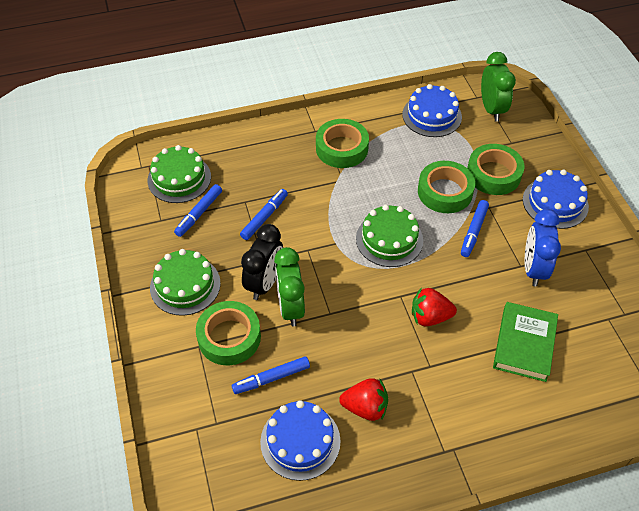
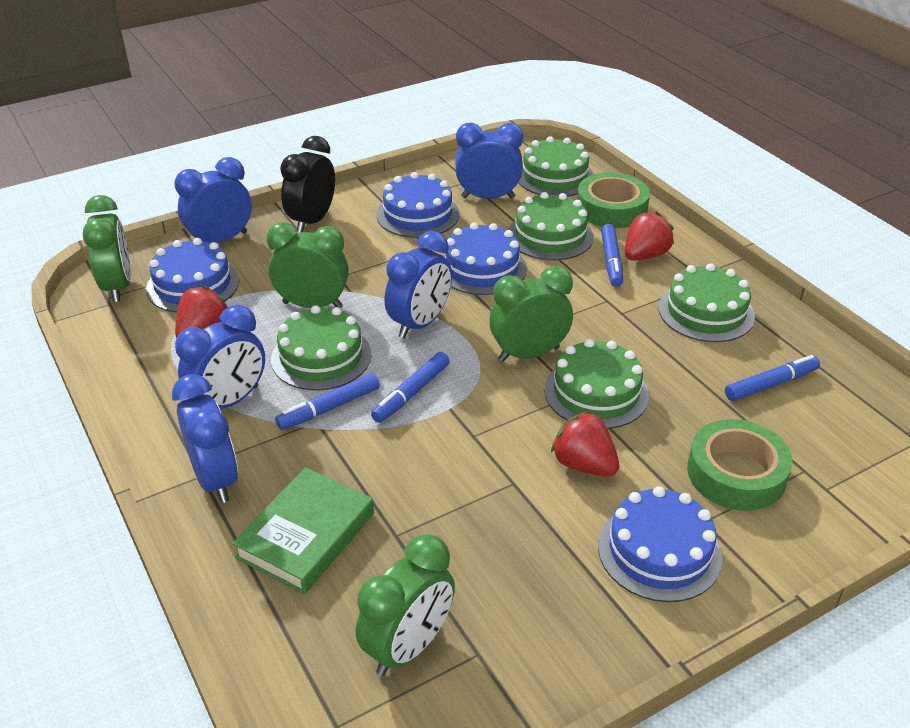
blue cake: [260,400,340,481] [402,84,462,137] [523,169,589,229] = 3 -> [146,238,239,313] [376,172,460,238] [442,222,527,295] [598,486,722,602] = 4
blue clock: [525,209,561,286] = 1 -> [172,374,238,503] [174,157,252,243] [175,304,265,409] [384,231,452,339] [455,122,523,199] = 5
green cake: [148,145,211,203] [150,249,221,316] [356,204,423,267] = 3 -> [271,305,371,391] [509,192,594,260] [518,136,594,197] [544,339,649,429] [658,263,755,342] = 5
green clock: [274,247,305,326] [481,52,516,122] = 2 -> [83,195,131,302] [266,222,349,308] [356,534,455,676] [489,266,573,362] = 4
green tape: [196,301,261,365] [316,119,369,168] [418,161,475,213] [467,144,524,195] = 4 -> [577,172,650,228] [687,419,793,511] = 2
red strawberry: [339,378,388,421] [412,287,457,326] = 2 -> [175,286,228,338] [551,411,619,476] [625,212,674,261] = 3

